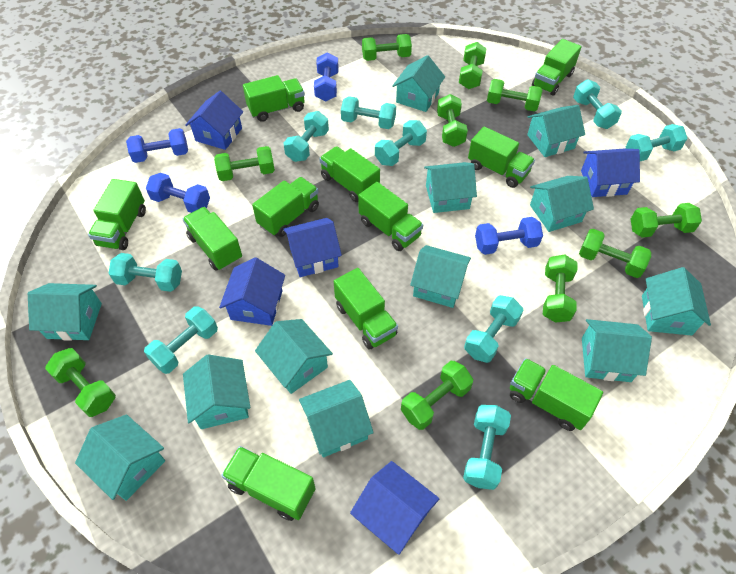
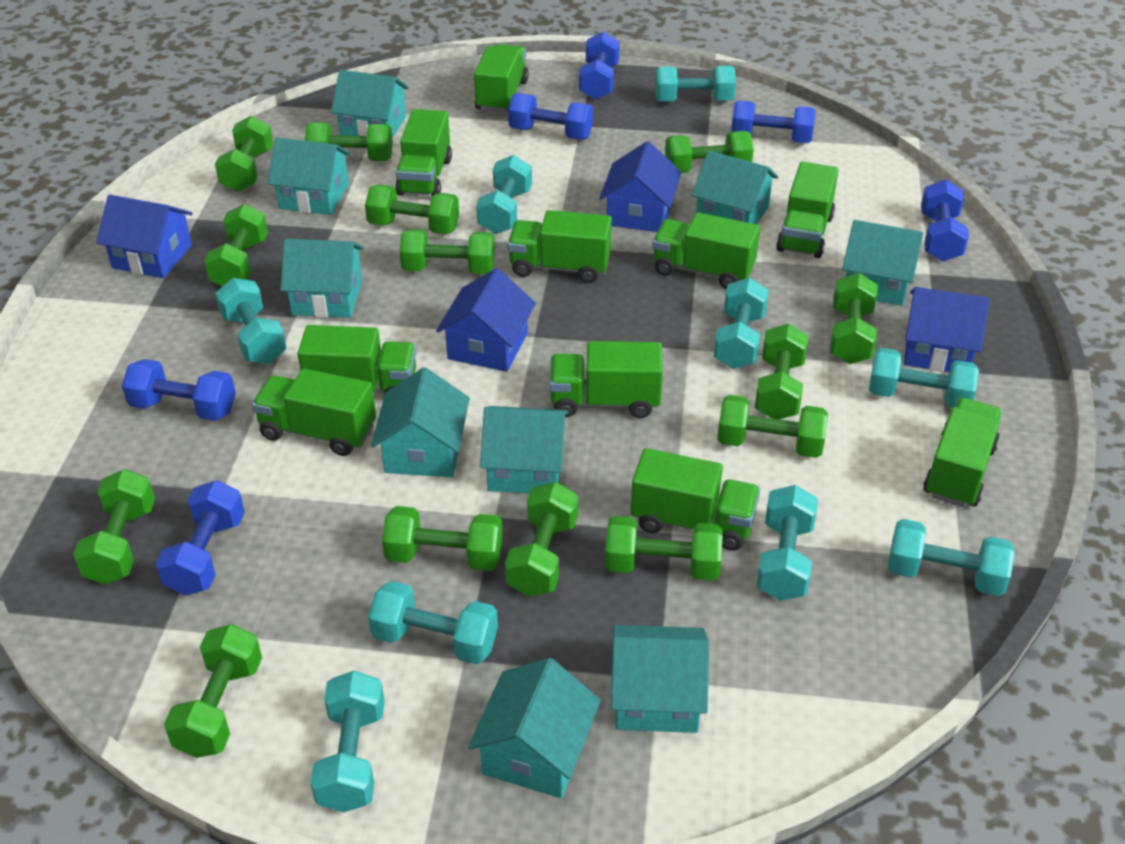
blue dumbbell: [126,128,188,163] [146,173,210,213] [314,52,339,101] [475,217,543,255] = 4 -> [122,359,236,421] [156,480,245,596] [508,93,593,140] [579,32,620,100] [731,100,816,143] [921,179,969,262] = 6
blue house: [185,91,243,150] [219,257,285,326] [283,218,342,277] [350,461,440,555] [581,149,640,197] = 5 -> [96,195,193,278] [436,268,536,372] [600,141,681,232] [904,287,990,372] = 4
green dumbbell: [45,348,116,417] [214,146,275,181] [362,34,412,61] [401,361,473,430] [437,94,468,147] [459,42,487,89] [487,79,543,111] [543,255,578,323] [579,229,651,278] [631,203,702,238] = 10 -> [73,469,155,585] [164,624,262,758] [204,204,268,286] [215,116,273,192] [305,122,393,161] [365,185,459,234] [382,506,503,571] [400,229,495,274] [505,482,578,597] [605,516,723,581] [665,131,754,173] [717,395,828,458] [755,323,809,419] [830,273,878,364] = 14
green truck: [88,179,146,250] [183,207,242,271] [221,446,316,521] [243,75,305,122] [252,177,319,237] [319,146,380,202] [334,268,398,349] [358,182,423,251] [468,127,535,188] [510,358,603,431] [532,39,582,96] = 11 -> [252,368,376,456] [298,325,416,395] [395,109,452,196] [474,44,529,113] [508,210,612,283] [549,341,663,418] [631,448,760,551] [652,212,760,290] [776,161,839,258] [923,398,1002,508] = 10
turquoise house: [28,283,102,341] [75,415,165,501] [183,354,250,429] [255,319,333,394] [299,380,374,457] [392,55,445,112] [410,245,471,308] [424,162,477,213] [527,105,585,157] [530,176,594,232] [582,319,652,382] [642,267,711,336] = 12 -> [268,138,351,215] [280,239,364,318] [331,70,409,138] [371,367,470,477] [468,658,601,798] [480,406,568,494] [611,625,709,733] [692,151,778,224] [842,220,923,306] = 9

